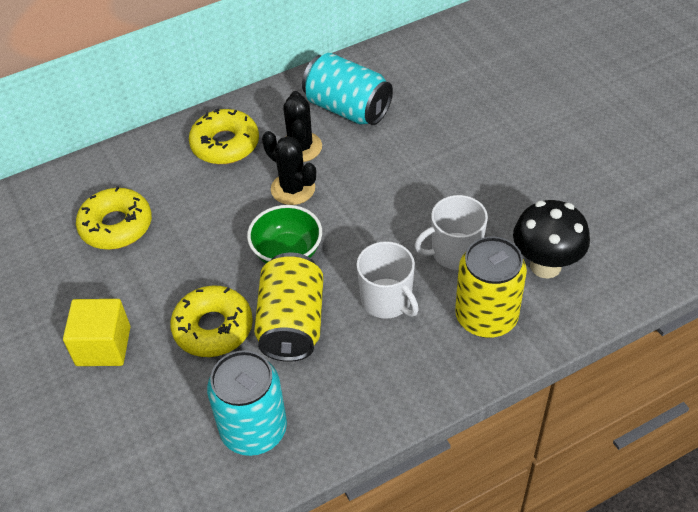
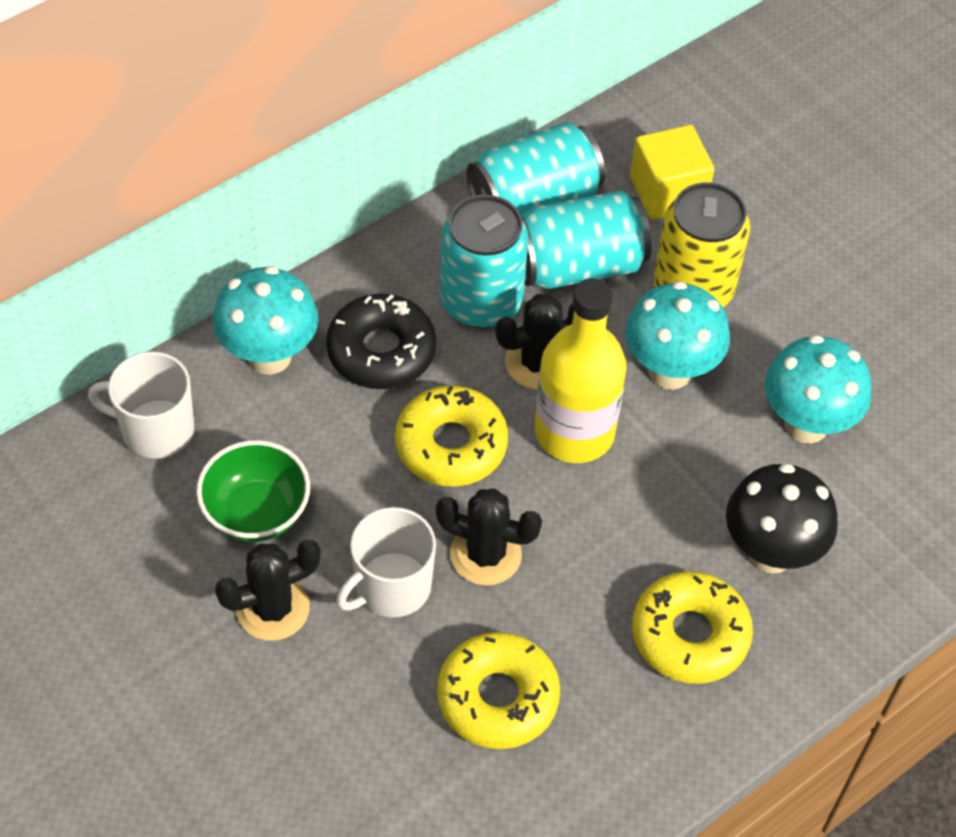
black cactus: [262,131,316,205] [283,91,322,162] = 2 -> [215,540,321,641] [436,488,542,586] [495,294,574,390] = 3
black donut: none = 0 -> [326,294,436,389] = 1
turquoise can: [207,350,287,456] [302,53,393,125] = 2 -> [440,195,529,328] [466,122,605,216] [521,190,652,289] = 3
turquoise mushroom: none = 0 -> [213,266,318,375] [625,281,730,390] [765,335,871,444] = 3
yellow bottle: none = 0 -> [535,278,627,463] = 1
yellow can: [254,253,323,362] [455,237,527,338] = 2 -> [654,182,750,307] = 1

